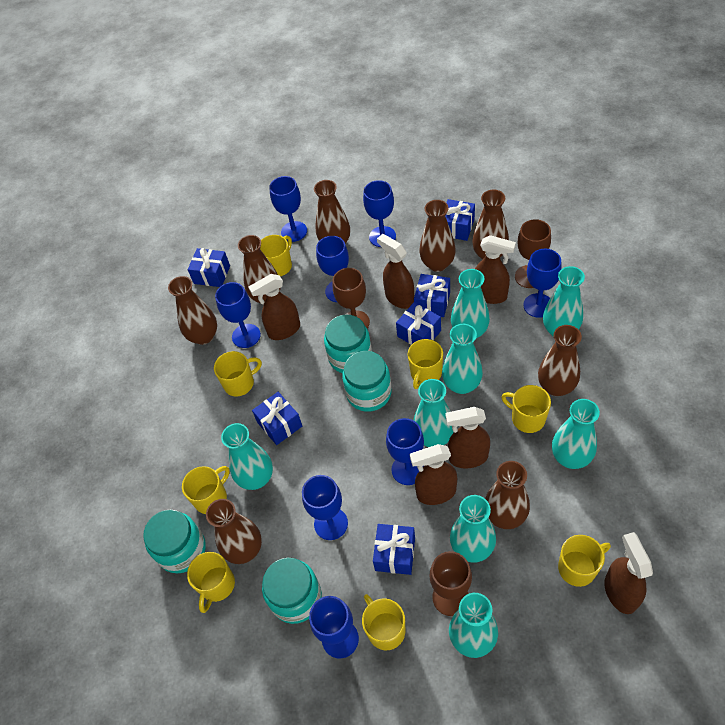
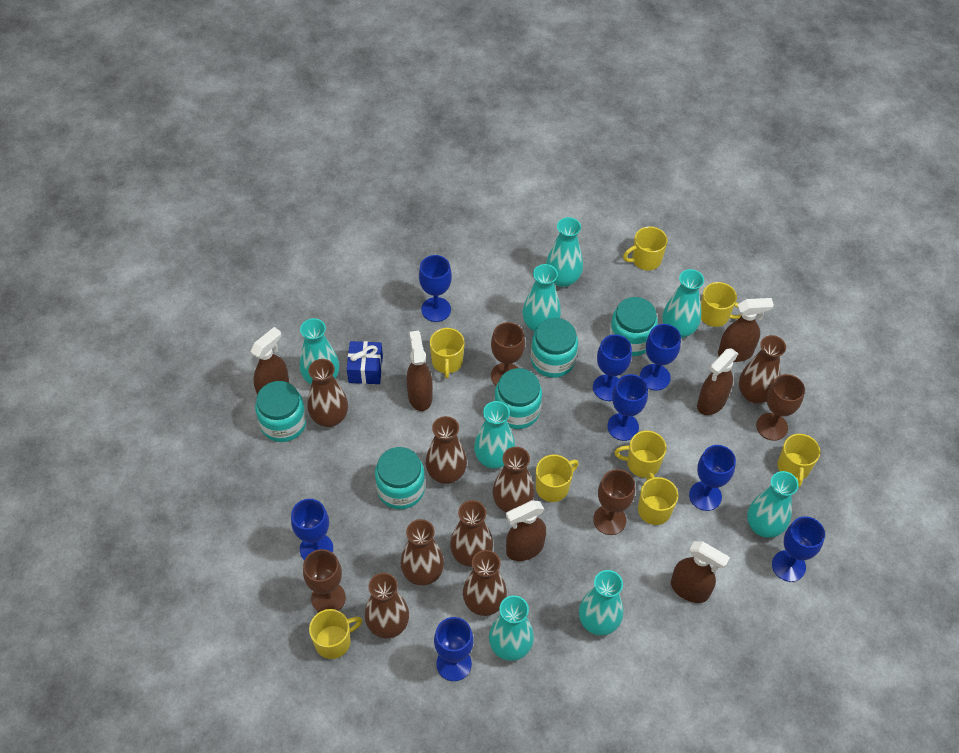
blue gift: [188,248,230,287] [252,392,302,445] [373,524,415,575] [396,302,441,345] [414,274,450,317] [445,199,475,241] = 6 -> [347,341,383,384] = 1
brown goblet: [333,268,370,328] [430,551,472,616] [515,219,551,288] = 3 -> [303,549,346,612] [491,322,525,385] [593,469,635,535] [756,374,805,441] = 4
turquoise jar: [143,510,206,573] [262,558,322,624] [324,315,372,373] [342,351,391,412] = 4 -> [255,381,306,442] [375,447,425,509] [494,368,542,429] [531,318,578,378] [609,297,658,356] = 5

